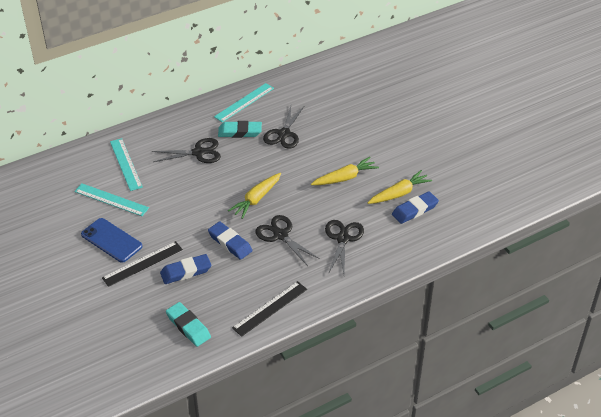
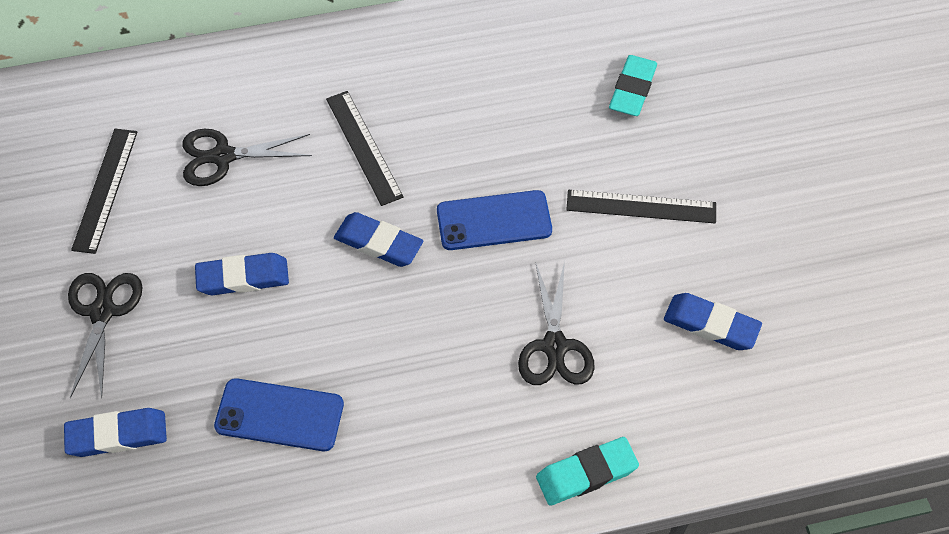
black ruler: [102,241,183,287] [232,281,307,337] = 2 -> [71,129,137,254] [326,91,404,206] [566,190,716,223] = 3
black scissors: [152,138,221,163] [255,215,320,266] [263,106,304,149] [325,220,364,274] = 4 -> [68,273,143,399] [182,129,312,186] [518,261,595,385] = 3
blue eraser: [160,254,211,284] [208,221,252,260] [392,191,439,224] = 3 -> [64,408,167,457] [195,253,289,295] [334,212,423,267] [664,293,762,350] = 4
blue phone: [81,218,142,263] = 1 -> [214,378,344,451] [437,190,552,250] = 2
turquoise ruler: [74,183,149,216] [110,138,143,191] [214,83,274,122] = 3 -> none = 0
yellow carrot: [228,173,281,219] [311,157,379,185] [368,170,432,204] = 3 -> none = 0

